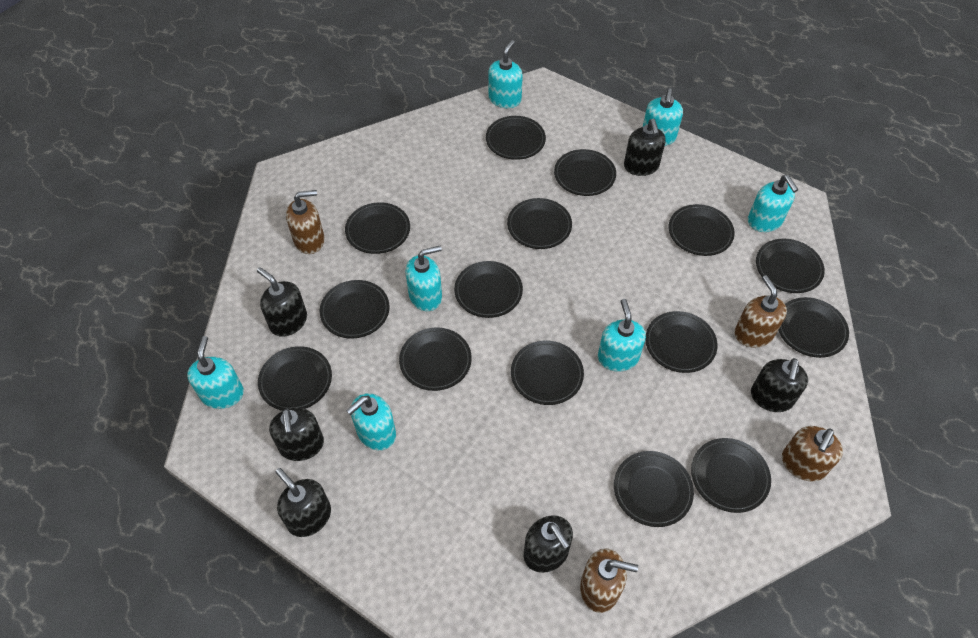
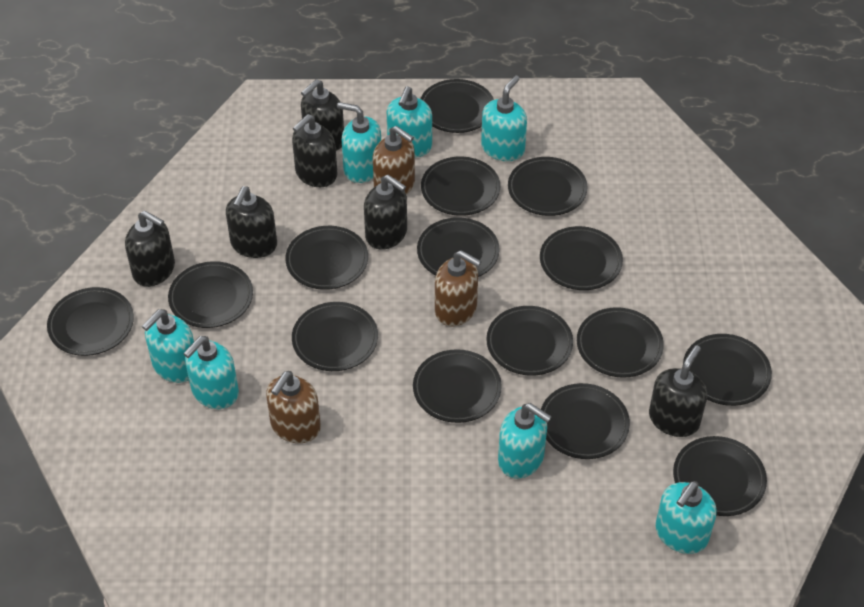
brown soap dispenser: [286,190,325,254] [580,549,638,613] [734,275,787,348] [782,426,843,482] = 4 -> [266,371,321,443] [373,126,415,195] [435,250,482,326] = 3

